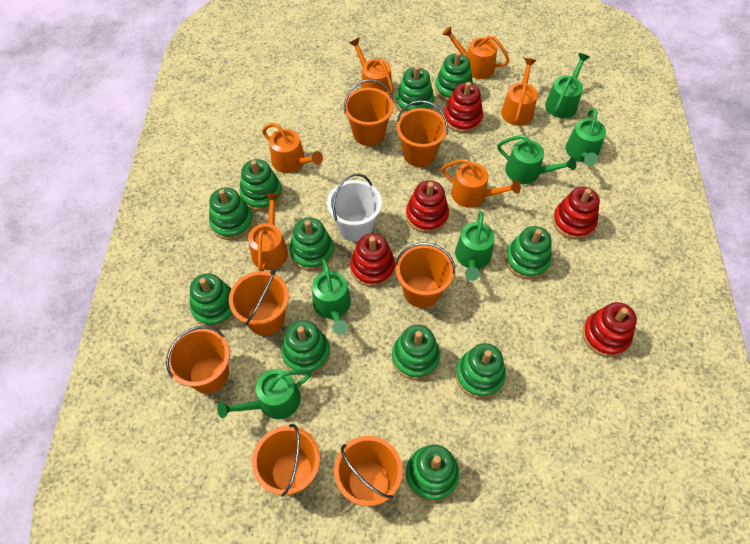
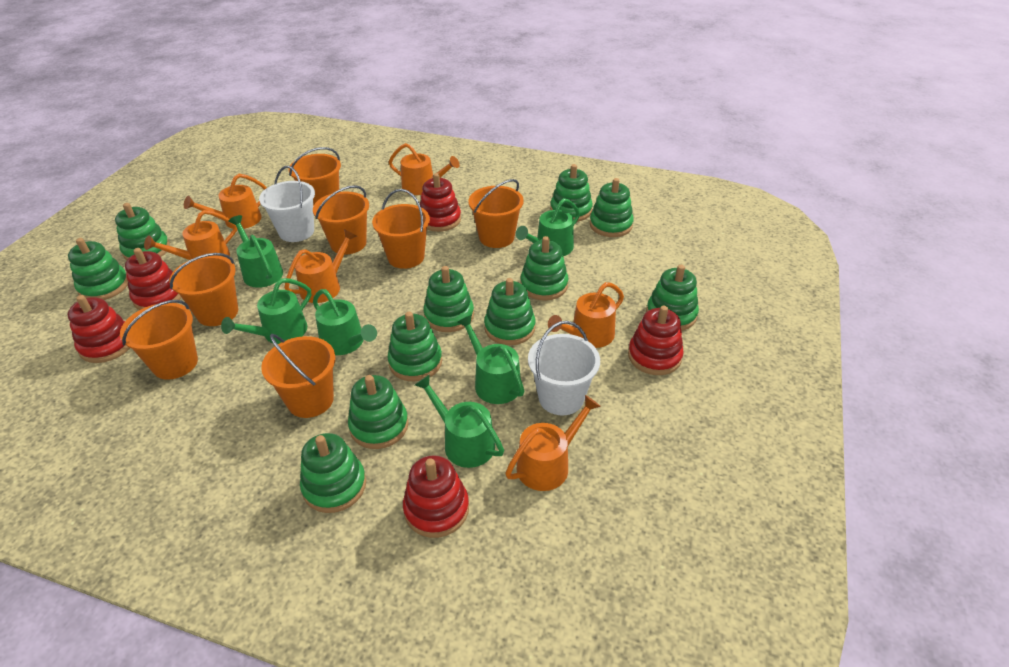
white bucket: [327,174,382,242] = 1 -> [259,166,315,242] [528,321,600,415] = 2

